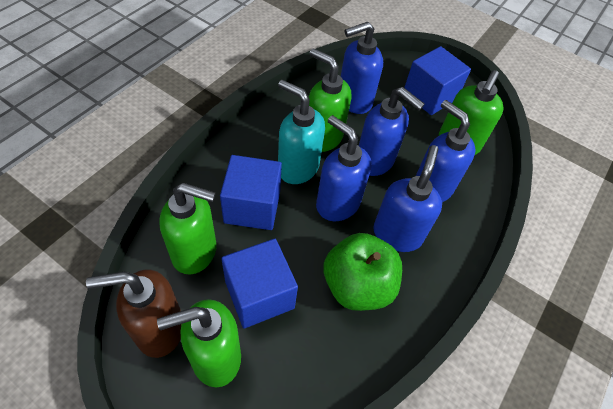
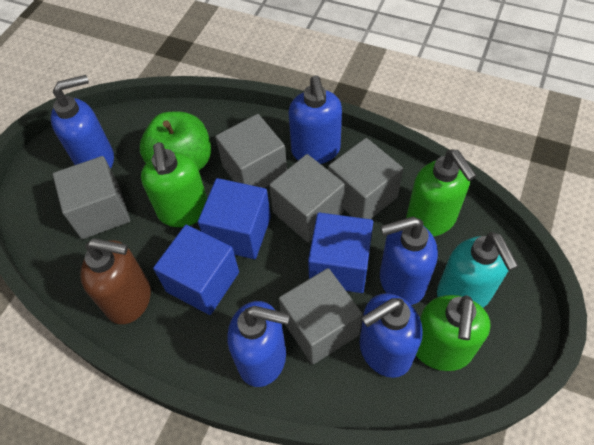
green soap dispenser: [157,299,241,387] [159,183,217,275] [309,48,351,152] [439,70,504,155] = 4 -> [141,142,207,227] [406,150,477,237] [416,295,491,371] = 3
grey cube: none = 0 -> [53,156,130,239] [215,114,287,188] [269,154,345,243] [279,268,363,365] [328,138,403,219] = 5

